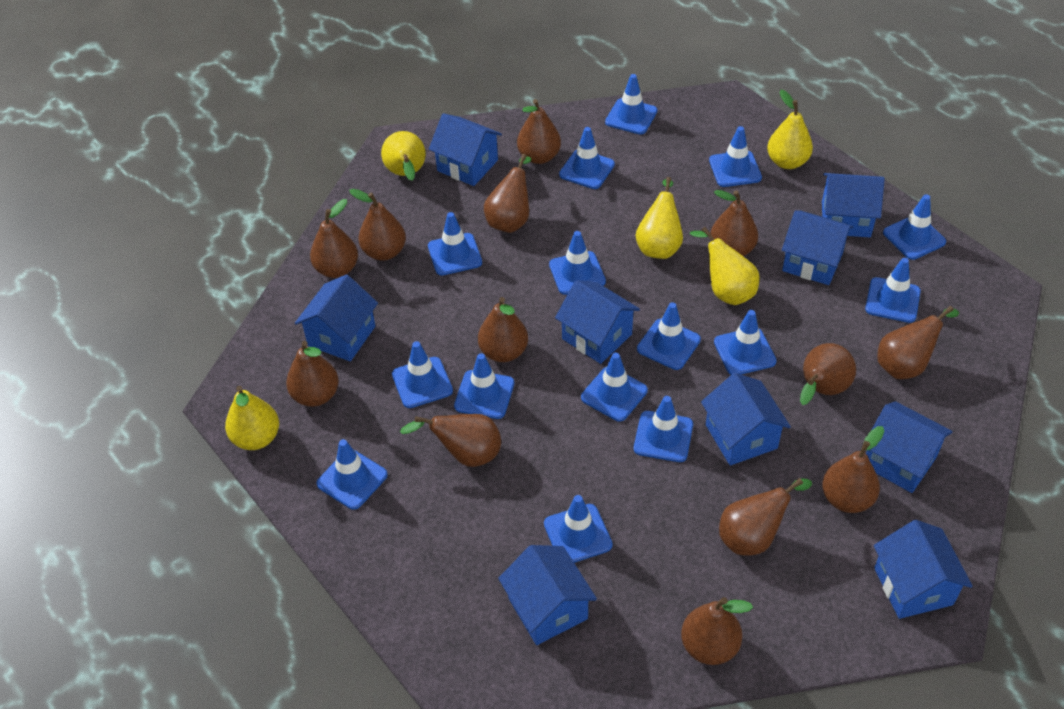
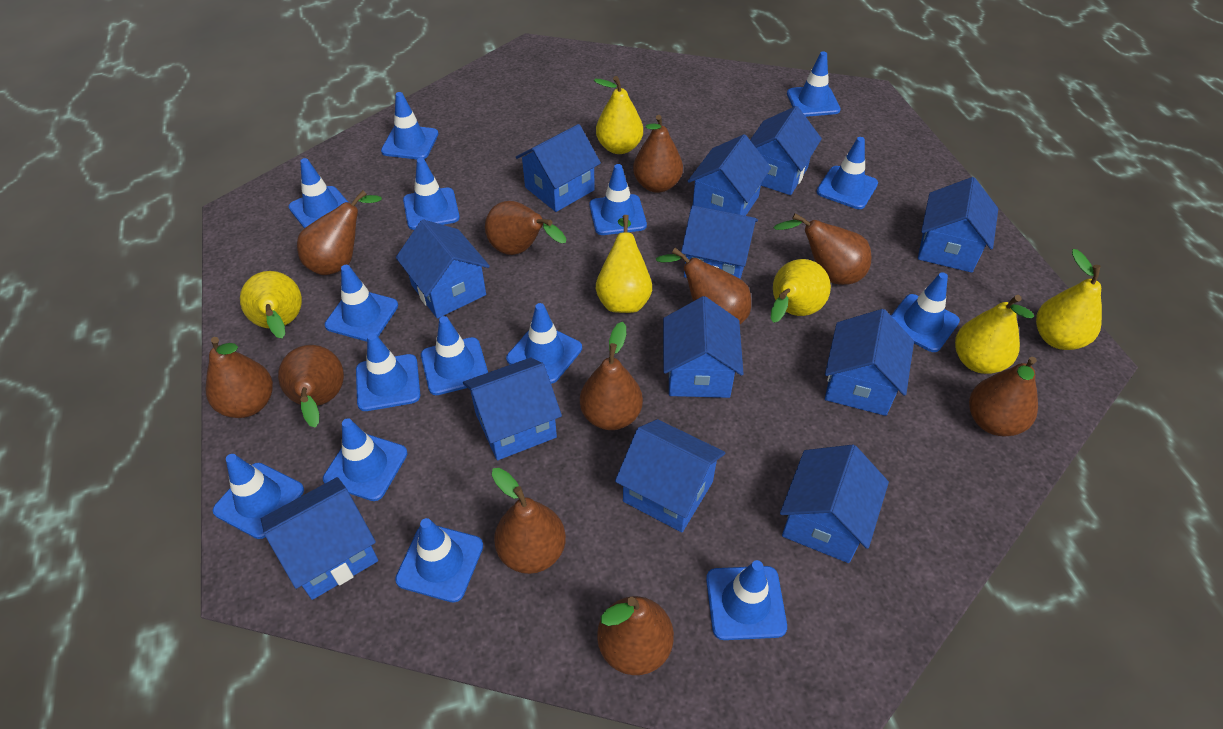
blue house: [295,274,378,361] [429,113,502,186] [498,545,597,645] [555,280,640,364] [701,373,791,465] [782,210,854,285] [822,173,885,237] [866,401,953,493] [874,520,973,619] = 9 -> [261,477,378,600] [396,219,490,319] [463,358,562,460] [516,124,601,212] [615,419,725,532] [663,296,744,398] [681,205,758,279] [688,134,771,216] [750,106,822,195] [780,445,889,563] [825,309,914,416] [918,177,998,273] = 12
brown pear: [286,341,339,407] [310,199,358,278] [349,189,406,261] [400,414,501,467] [478,297,528,362] [484,154,531,233] [517,99,561,164] [681,597,753,665] [710,190,758,256] [719,478,812,555] [800,343,856,405] [822,426,884,513] [877,306,959,379] = 13 -> [205,337,273,418] [278,345,344,428] [297,190,382,275] [485,201,566,255] [492,468,566,574] [580,322,643,430] [597,596,674,675] [633,115,683,193] [656,248,751,324] [773,213,871,285] [969,357,1038,436] = 11
yellow pear: [225,386,279,450] [381,131,426,181] [635,177,683,259] [690,227,760,305] [767,90,813,169] = 5 -> [240,271,302,339] [594,76,643,154] [596,215,652,313] [771,259,831,323] [955,295,1034,374] [1036,249,1102,350] = 6

